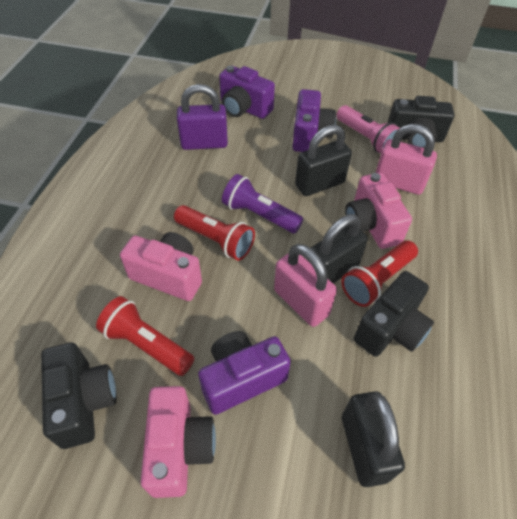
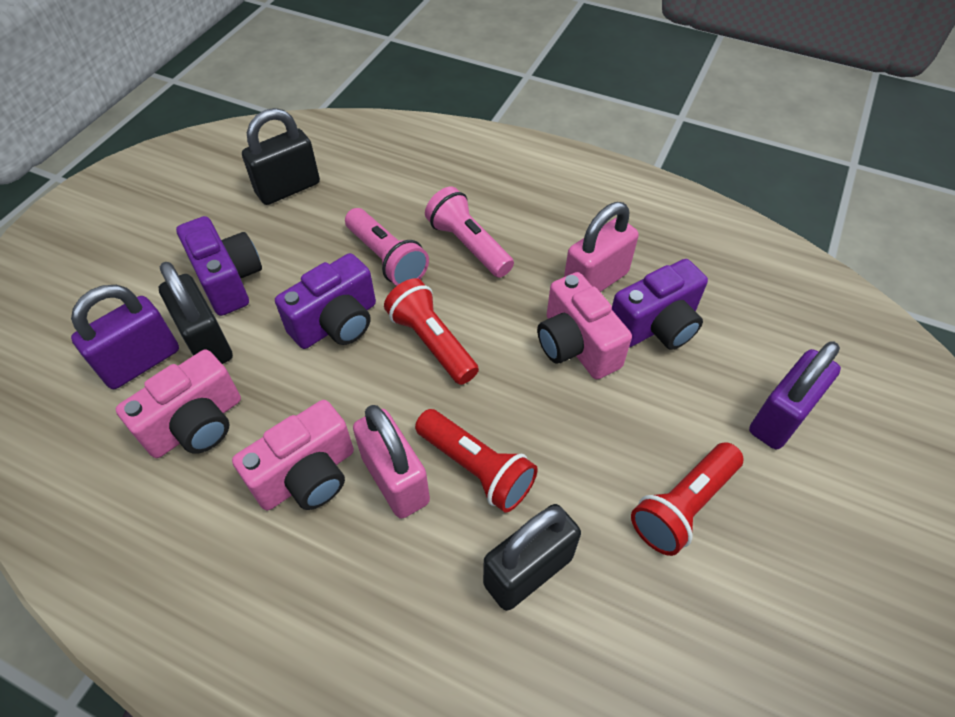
black camera: [41,343,117,449] [354,271,434,357] [388,96,455,148] = 3 -> none = 0
pink flashlight: [337,105,400,153] = 1 -> [345,208,429,286] [425,187,514,278] = 2
purple flashlight: [222,174,303,233] = 1 -> none = 0
purple padlock: [177,84,228,150] = 1 -> [71,285,179,389] [749,341,841,449] = 2

